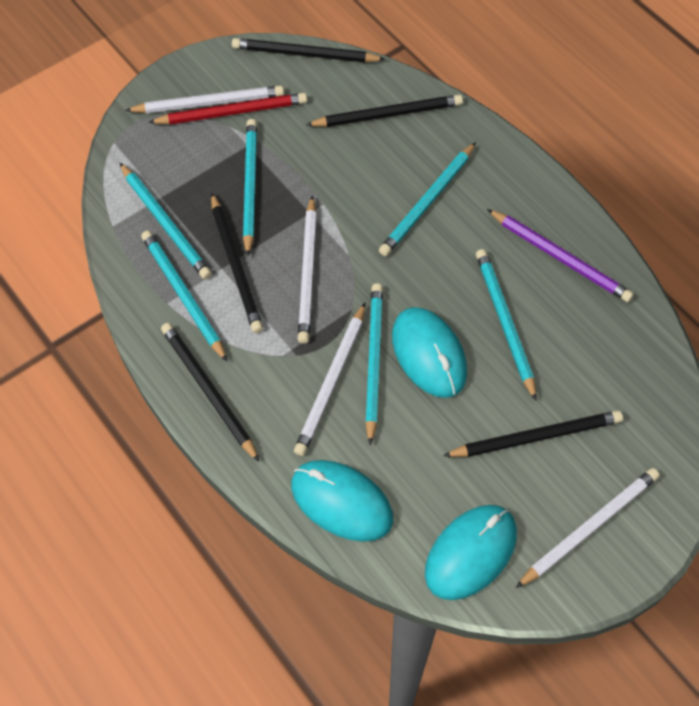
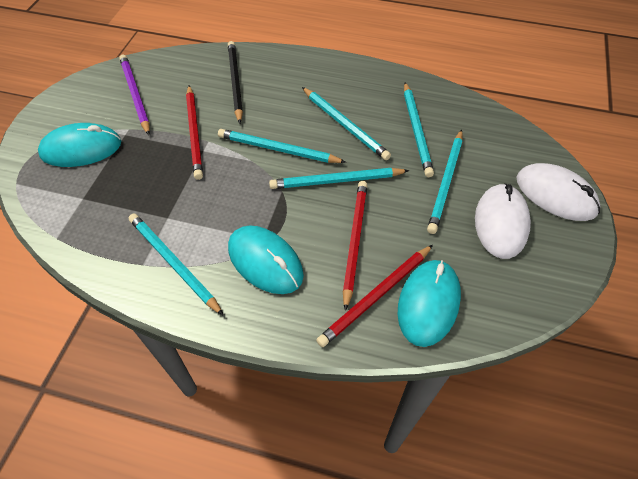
black pencil: [161,323,259,462] [211,193,263,333] [232,38,386,62] [306,95,463,127] [443,410,623,457] = 5 -> [228,41,243,123] = 1
red pencil: [148,93,307,125] = 1 -> [186,85,203,180] [316,245,433,347] [343,181,368,311] = 3
white mouse: none = 0 -> [475,183,531,259] [516,163,600,221] = 2
white pencil: [125,85,284,113] [294,303,365,456] [298,195,317,344] [516,468,660,588] = 4 -> none = 0

